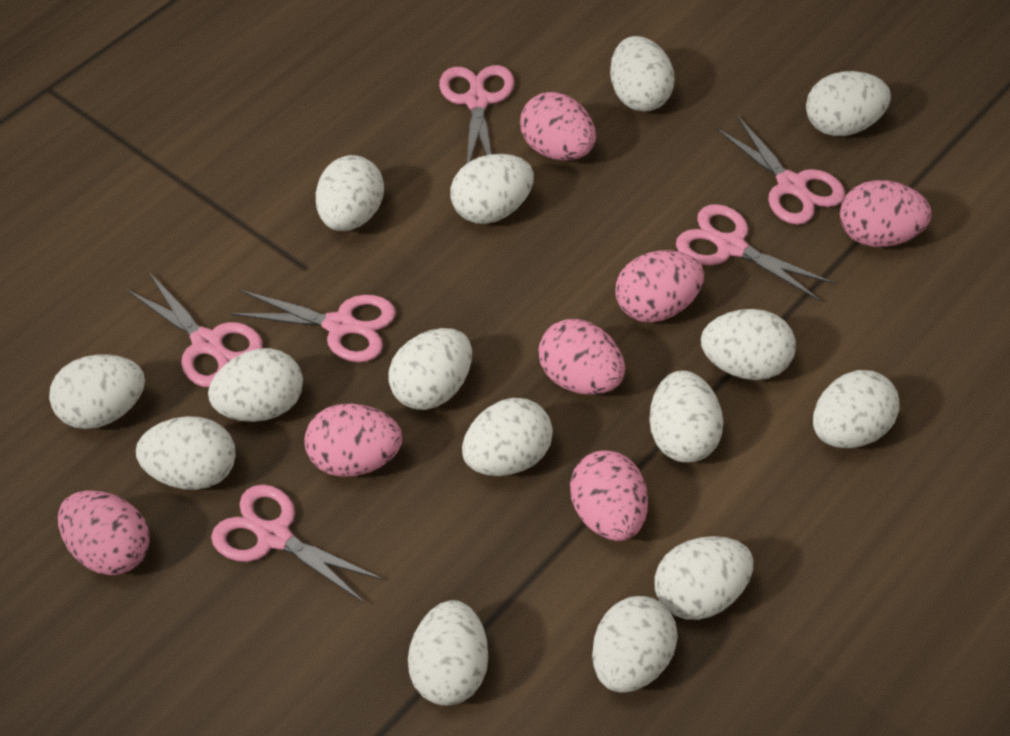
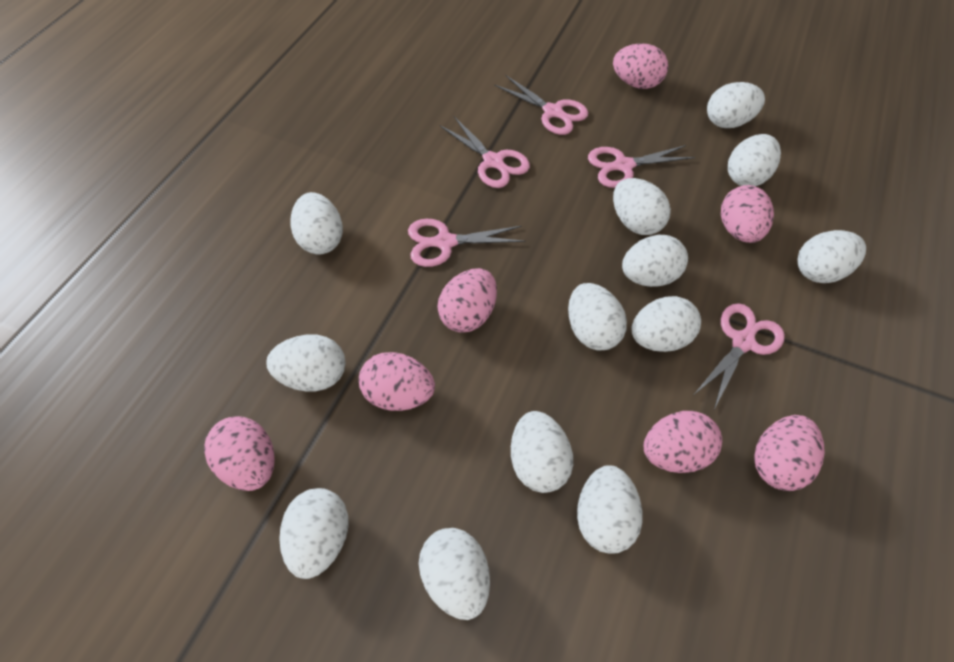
pink scissors: [126,272,263,387] [211,484,384,604] [229,290,396,362] [439,65,514,163] [676,204,835,302] [715,115,845,225] = 6 -> [408,219,526,267] [440,116,530,188] [494,75,588,135] [588,145,695,188] [695,303,785,410] = 5
white egg: [49,354,145,429] [136,416,236,490] [208,348,303,422] [316,155,384,231] [389,328,472,410] [408,600,488,706] [451,154,534,224] [462,398,553,476] [592,596,678,693] [610,36,675,112] [649,371,723,462] [654,536,753,620] [701,309,796,380] [806,71,891,136] [813,370,900,448] = 15 -> [266,334,346,391] [279,488,349,579] [290,192,343,254] [419,528,490,620] [511,411,573,493] [568,283,627,350] [577,465,642,554] [613,178,671,235] [622,235,688,287] [632,296,701,352] [707,82,765,128] [728,134,781,186] [797,230,866,283] = 13

